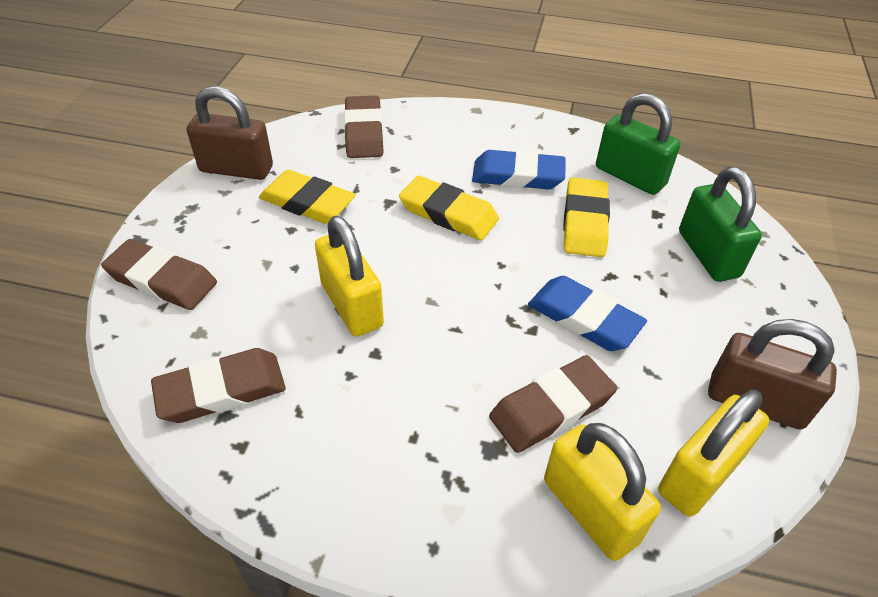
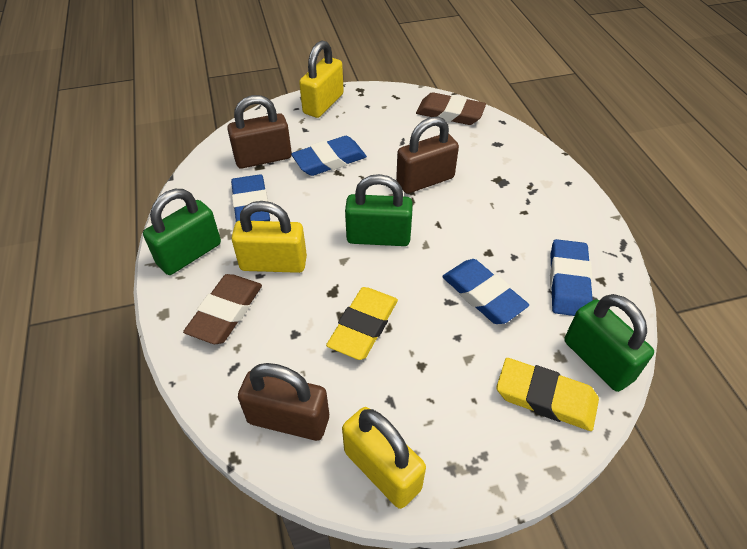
blue eraser: [472,150,565,189] [528,276,647,351] = 2 -> [231,174,270,222] [291,136,367,176] [442,259,529,324] [550,239,593,316] = 4
brown eraser: [101,239,217,310] [151,348,286,423] [344,96,384,158] [489,355,617,453] = 4 -> [183,274,262,344] [416,92,486,125] = 2
brown padlock: [187,86,273,180] [708,319,837,430] = 2 -> [227,95,292,169] [238,363,329,441] [396,116,459,193] = 3
green padlock: [596,93,681,195] [679,166,762,281] = 2 -> [143,189,221,275] [345,174,413,246] [564,294,654,392] = 3
yellow eraser: [259,170,356,224] [399,175,499,240] [563,177,610,257] = 3 -> [326,287,398,360] [496,358,599,431] = 2

